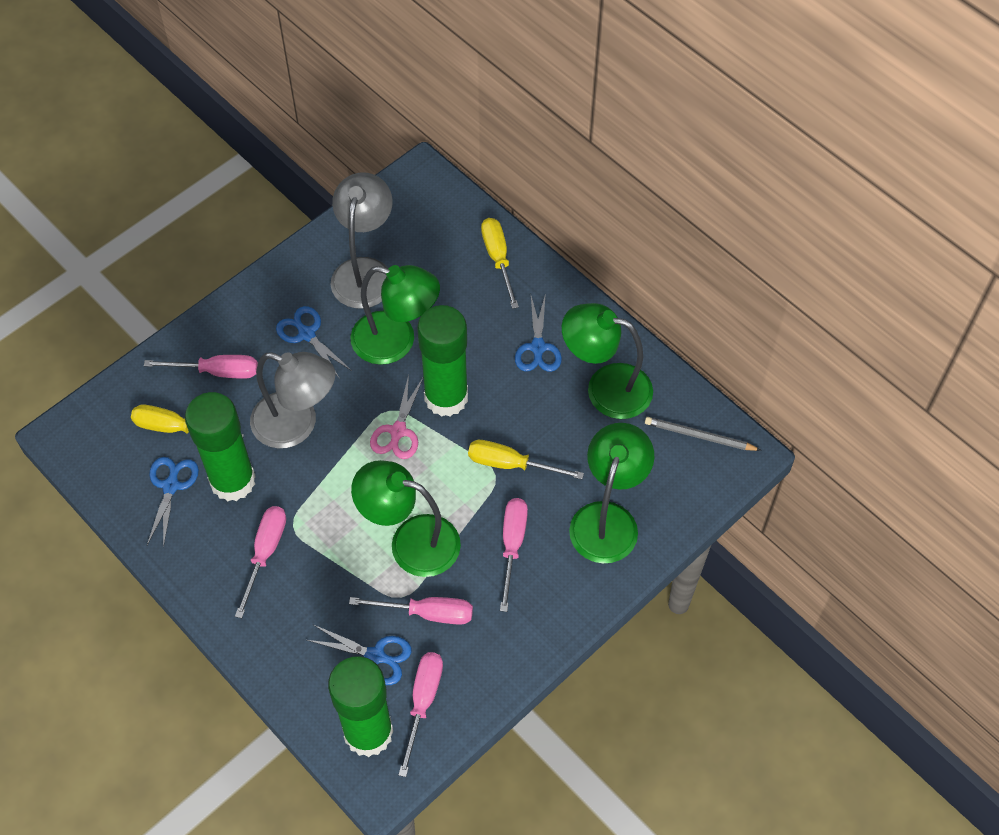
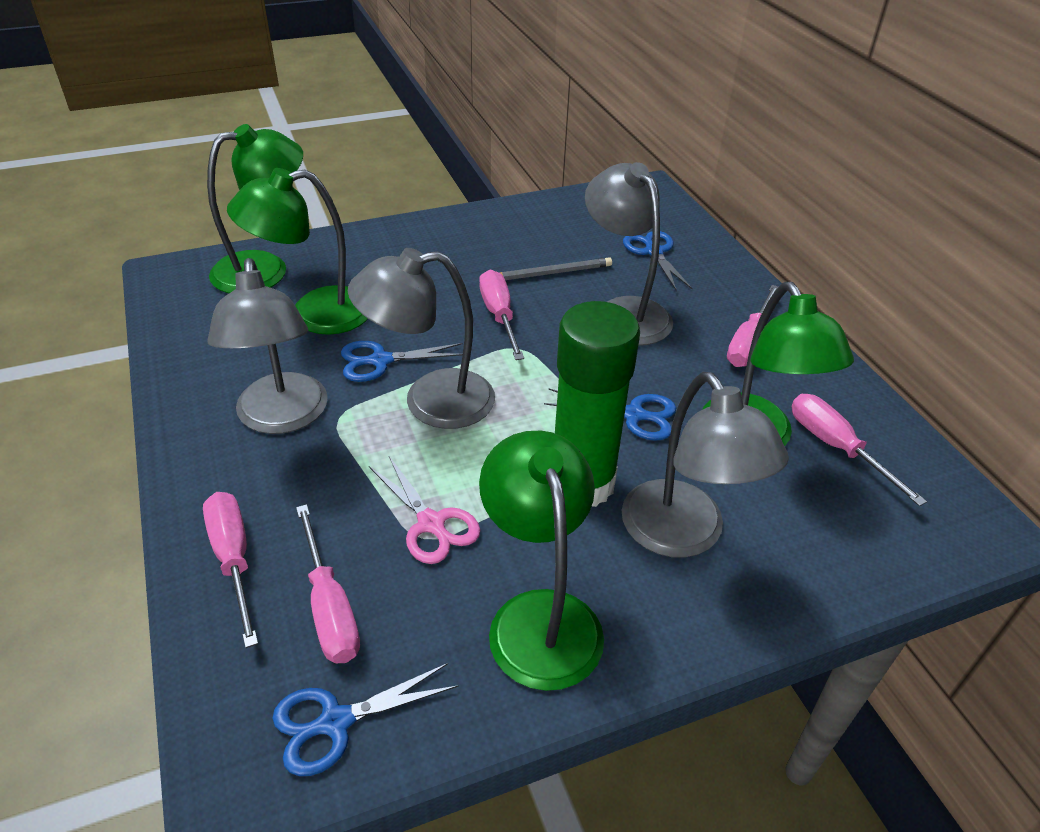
green glue stick: [185,392,256,501] [328,656,393,757] [417,305,468,417] = 3 -> [555,301,640,507] = 1
grey lamp: [250,352,335,448] [331,172,393,309] = 2 -> [207,258,328,434] [348,248,495,429] [585,162,673,346] [621,372,789,558] = 4
yellow screwdriver: [131,404,244,437] [468,440,584,479] [481,218,519,309] = 3 -> none = 0

